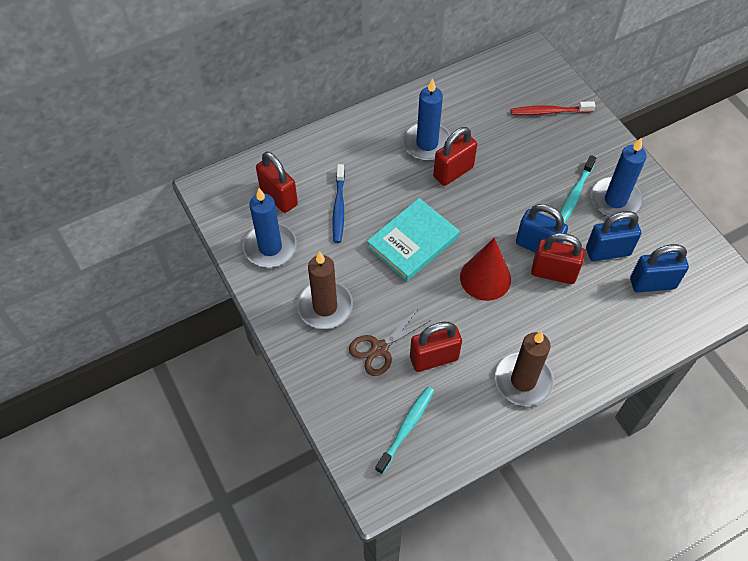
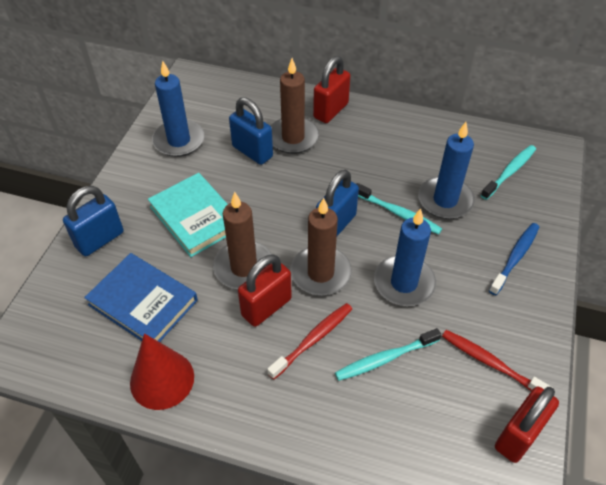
blue book: none = 0 -> [84,253,198,342] = 1
brown candle: [297,251,353,329] [495,331,554,406] = 2 -> [213,192,272,289] [271,58,319,154] [290,198,352,295] = 3
brown scissors: [349,308,431,376] = 1 -> none = 0
red padlock: [256,152,298,213] [410,322,462,372] [433,127,477,186] [531,233,585,284] = 4 -> [238,254,292,327] [313,56,350,123] [495,387,559,463] = 3
red toothbrush: [510,101,595,115] = 1 -> [267,303,352,380] [442,330,553,391] = 2
turquoise toothbrush: [375,387,434,474] [560,155,596,223] = 2 -> [335,328,441,381] [357,183,442,235] [481,145,536,200] = 3

